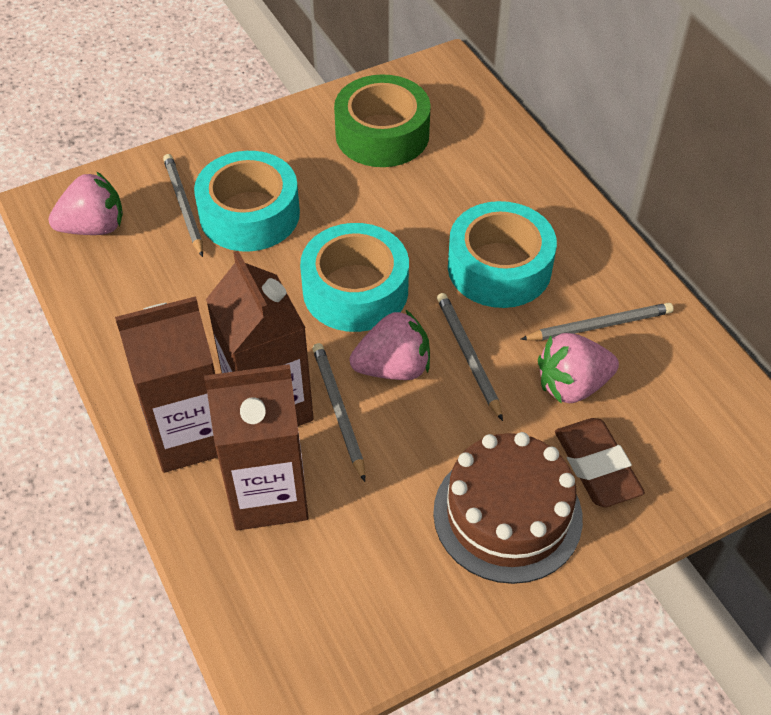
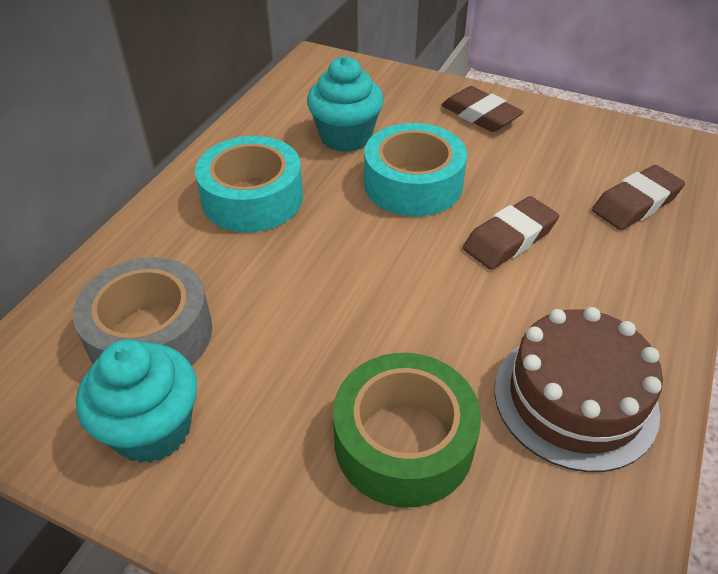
brown carton: [115,296,218,473] [204,364,309,531] [206,251,314,426] = 3 -> none = 0
brown eraser: [555,418,645,507] = 1 -> [441,86,524,132] [463,196,559,270] [592,165,685,230] = 3
grey pencil: [163,154,203,257] [313,343,365,482] [437,293,503,421] [520,303,673,340] = 4 -> none = 0
grey tape: none = 0 -> [73,257,212,365] = 1
pink strawberry: [48,171,123,235] [350,309,430,380] [538,333,619,403] = 3 -> none = 0
turquoise cupcake: none = 0 -> [76,340,197,463] [307,56,384,152] = 2
turquoise tape: [194,151,300,252] [300,223,409,332] [448,201,557,308] = 3 -> [195,136,303,232] [364,123,467,217] = 2

